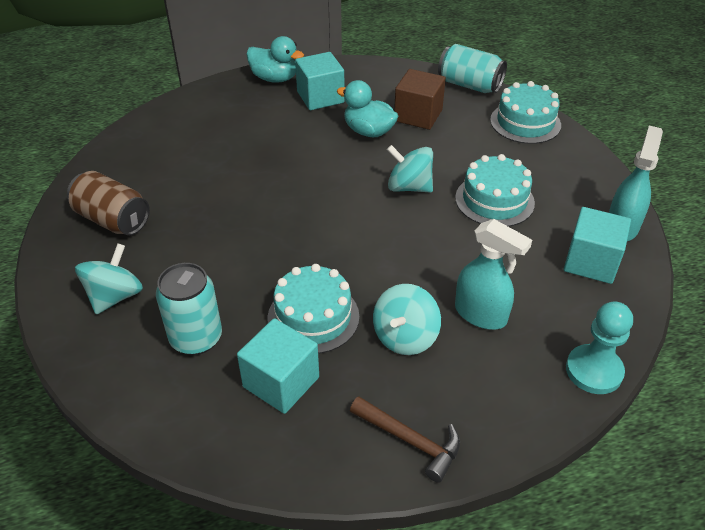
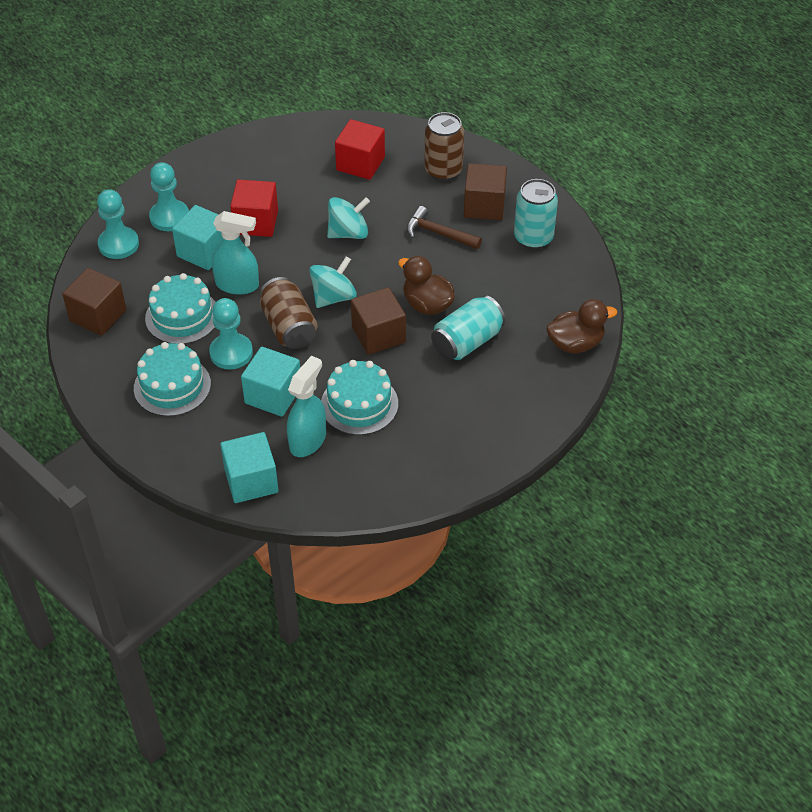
brown can: [67,171,150,235] = 1 -> [259,277,318,349] [424,112,464,181] = 2
brown cube: [394,69,446,130] = 1 -> [62,268,127,336] [351,287,406,355] [464,163,507,220] = 3
brown duck: none = 0 -> [398,256,455,315] [546,299,617,353] = 2
red cube: none = 0 -> [230,180,278,237] [335,119,385,180] = 2
turquoise duck: [246,36,304,83] [337,80,398,137] = 2 -> none = 0
turquoise pawn: [566,302,633,394] = 1 -> [97,189,139,259] [149,162,189,231] [209,298,253,370] = 3
turquoise spinning top: [75,243,143,314] [373,284,441,355] [387,145,433,193] = 3 -> [309,256,357,308] [327,197,370,239] = 2

